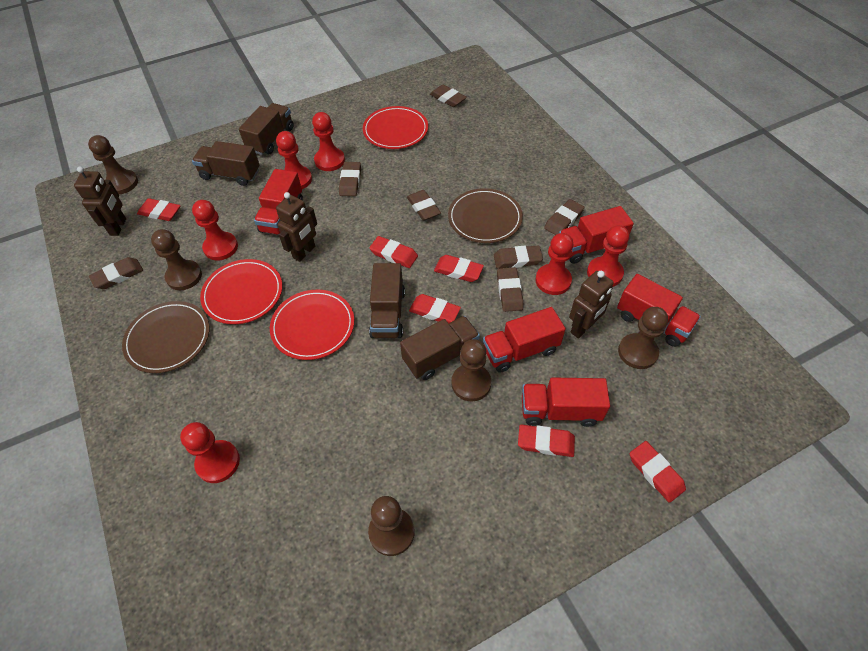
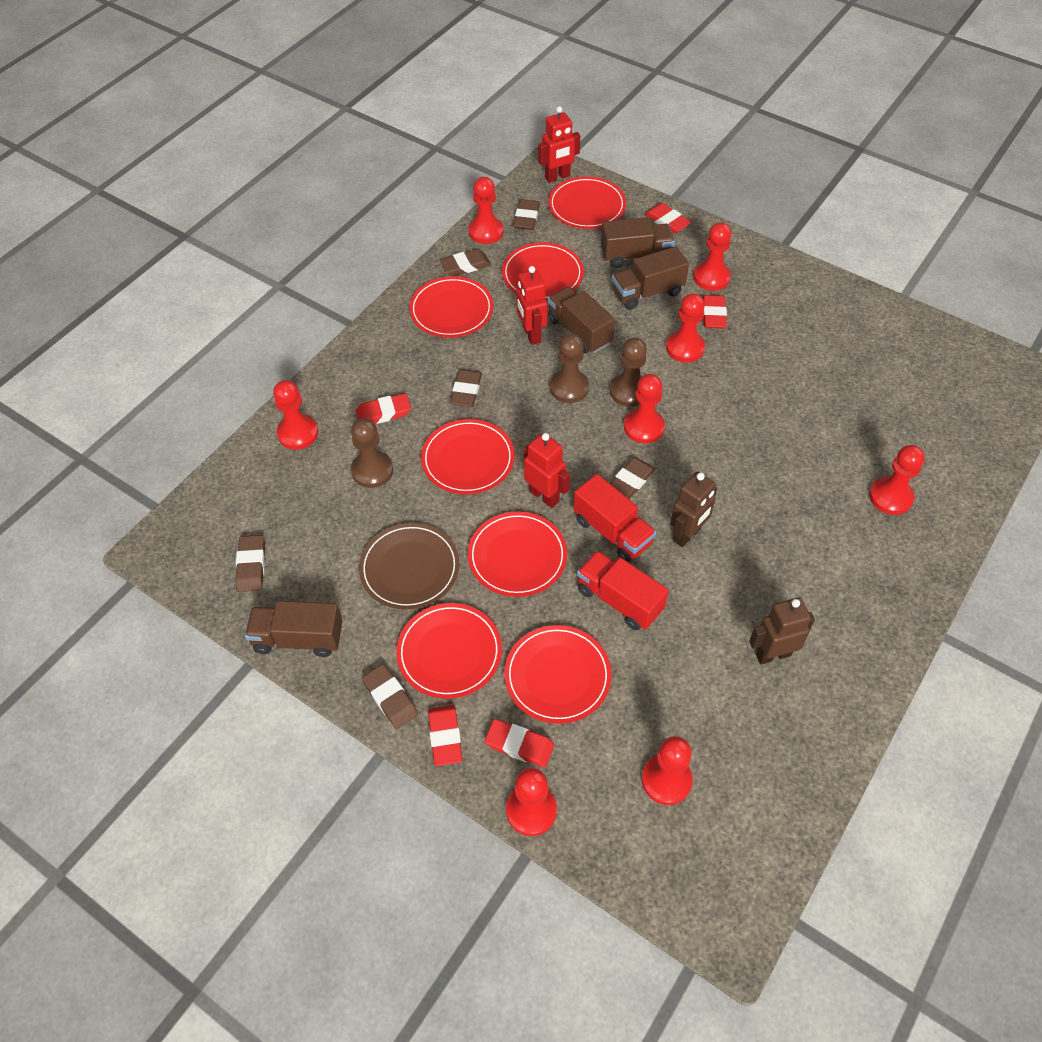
brown eraser: [89,257,143,289] [339,162,361,196] [407,190,441,221] [430,85,467,107] [494,246,543,269] [497,267,523,312] [544,199,584,235] = 7 -> [235,535,265,592] [362,664,418,729] [440,249,491,276] [450,369,482,407] [513,199,540,230] [610,457,655,499] = 6
brown pawn: [88,135,138,194] [151,229,202,290] [368,496,415,556] [451,339,491,401] [618,307,668,369] = 5 -> [351,418,393,488] [550,334,589,403] [610,337,647,407] = 3
brown plate: [122,301,210,373] [448,188,523,243] = 2 -> [359,523,459,610] = 1
brown robot: [74,167,126,236] [276,192,317,262] [569,271,614,338] = 3 -> [670,472,717,547] [749,597,815,665] = 2
red eraser: [137,198,181,221] [369,236,418,268] [409,294,461,324] [434,255,484,282] [518,424,575,457] [630,441,686,503] = 6 -> [356,393,411,424] [428,705,463,766] [485,719,554,768] [645,203,691,234] [703,295,727,328] = 5
red pawn: [180,422,240,483] [192,200,238,261] [276,131,312,189] [312,112,345,171] [535,233,574,295] [587,225,629,287] = 6 -> [273,380,318,450] [468,177,504,244] [506,768,557,836] [624,374,665,443] [642,736,693,805] [666,293,705,362] [693,222,731,291] [869,445,925,515] = 8
red plate: [200,259,282,324] [270,290,354,360] [363,106,428,149] = 3 -> [396,603,502,699] [409,276,494,338] [421,419,515,494] [468,512,567,597] [502,242,584,301] [504,625,612,724] [548,176,626,229] = 7
red robot: none = 0 -> [516,266,548,345] [524,433,570,508] [538,106,580,183] = 3
red truck: [254,169,303,235] [483,307,566,373] [522,378,610,427] [559,206,634,264] [617,274,701,347] = 5 -> [573,474,656,562] [577,551,669,630] = 2

